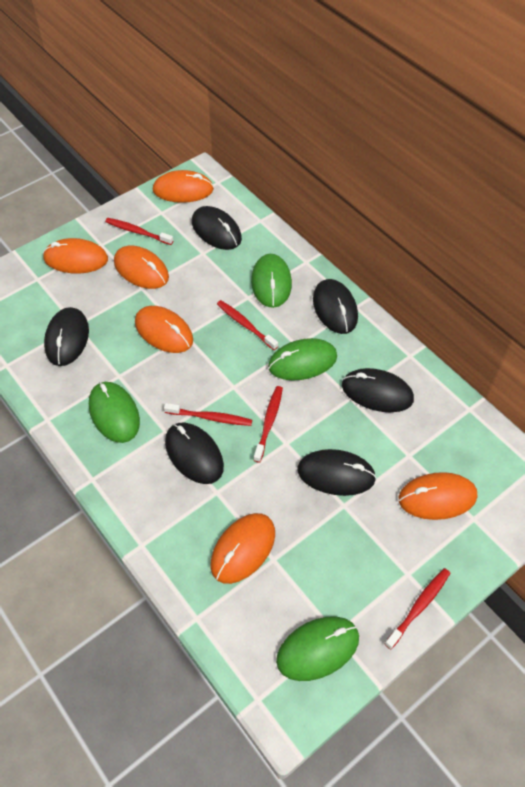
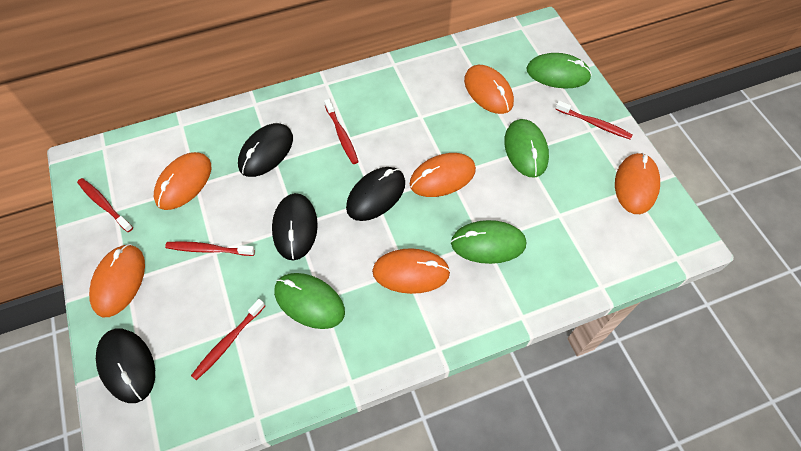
black mouse: [44,307,89,366] [165,423,224,484] [192,206,242,250] [297,449,376,496] [313,279,358,334] [342,368,414,412] = 6 -> [96,329,155,403] [238,123,293,177] [272,193,318,261] [346,167,405,221] = 4

